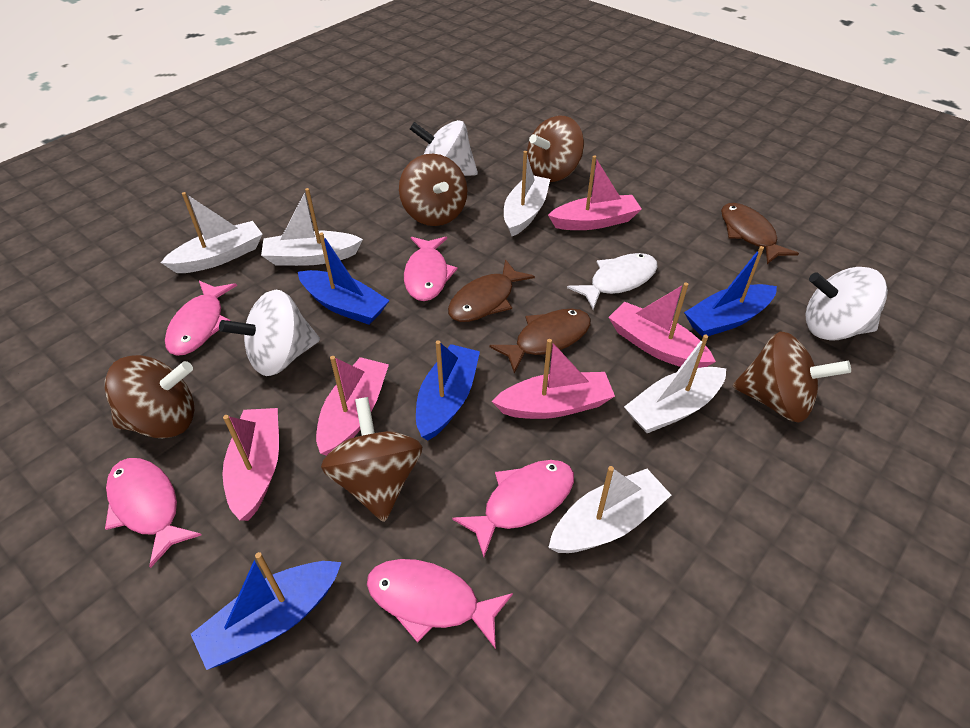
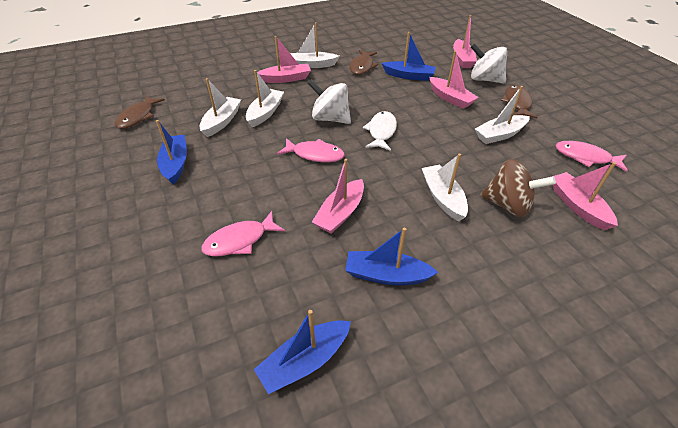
brown spinning top: [105,355,194,438] [321,397,422,522] [399,153,467,226] [527,115,584,182] [732,332,851,423] = 5 -> [480,159,556,217] = 1
pink fish: [105,458,201,568] [165,281,237,356] [367,559,513,649] [404,237,458,301] [452,460,574,557] = 5 -> [201,211,285,257] [277,138,345,162] [555,141,628,172] = 3
white spinning top: [219,290,320,376] [410,120,478,176] [805,267,888,341] = 3 -> [308,79,351,124] [471,43,507,83] = 2

